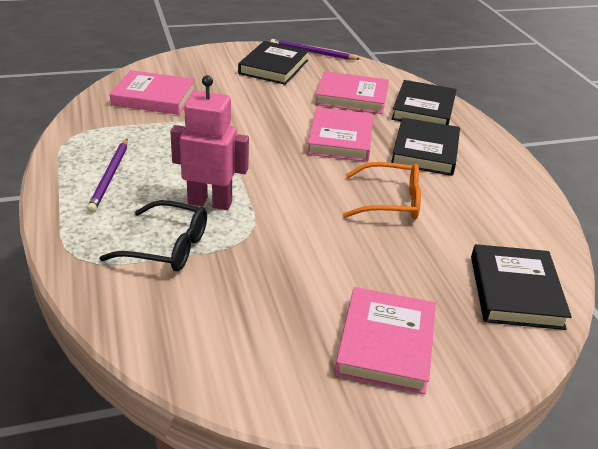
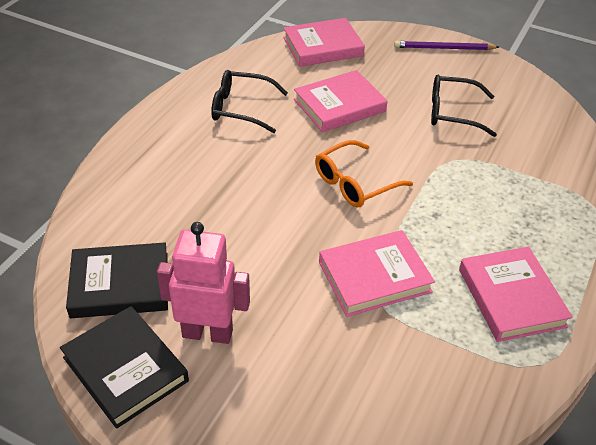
black book: [238,41,309,85] [391,117,460,176] [392,80,456,125] [471,244,572,330] = 4 -> [60,306,189,429] [66,243,168,318] = 2
black glasses: [99,200,207,271] = 1 -> [211,70,288,133] [431,75,497,137] = 2
purple pencil: [87,139,128,213] [270,39,360,60] = 2 -> [394,41,499,50] = 1

